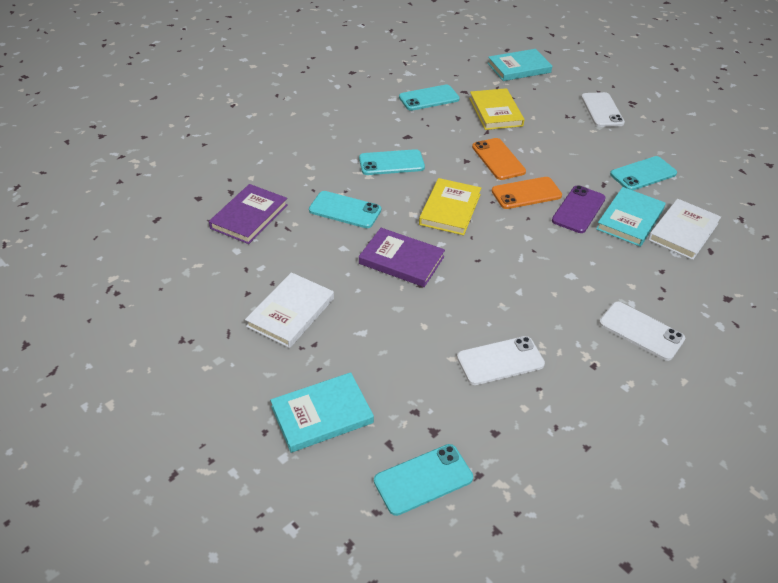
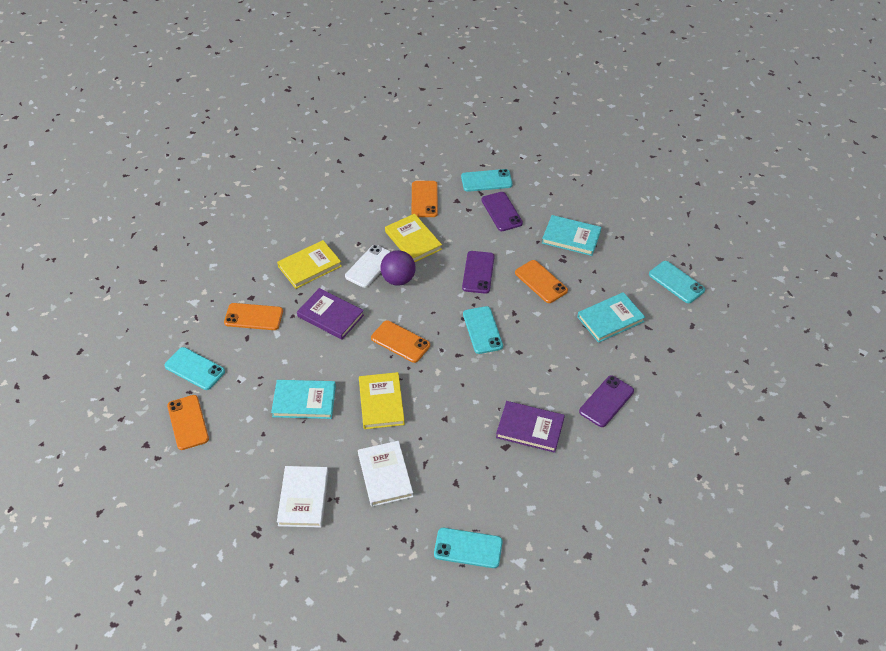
orange phone: [472,138,526,180] [492,177,562,209] = 2 -> [167,395,209,450] [224,303,283,330] [371,320,430,363] [412,181,438,217] [515,260,568,303] = 5
purple ball: none = 0 -> [380,250,416,286] = 1
purple phone: [552,185,606,233] = 1 -> [462,251,495,294] [481,192,523,231] [579,375,634,427] = 3
white phone: [457,336,545,385] [581,92,625,127] [599,302,685,361] = 3 -> [345,245,391,288] = 1
yellow book: [419,178,481,235] [469,88,525,130] = 2 -> [277,240,342,289] [359,372,405,429] [385,214,442,262] = 3

